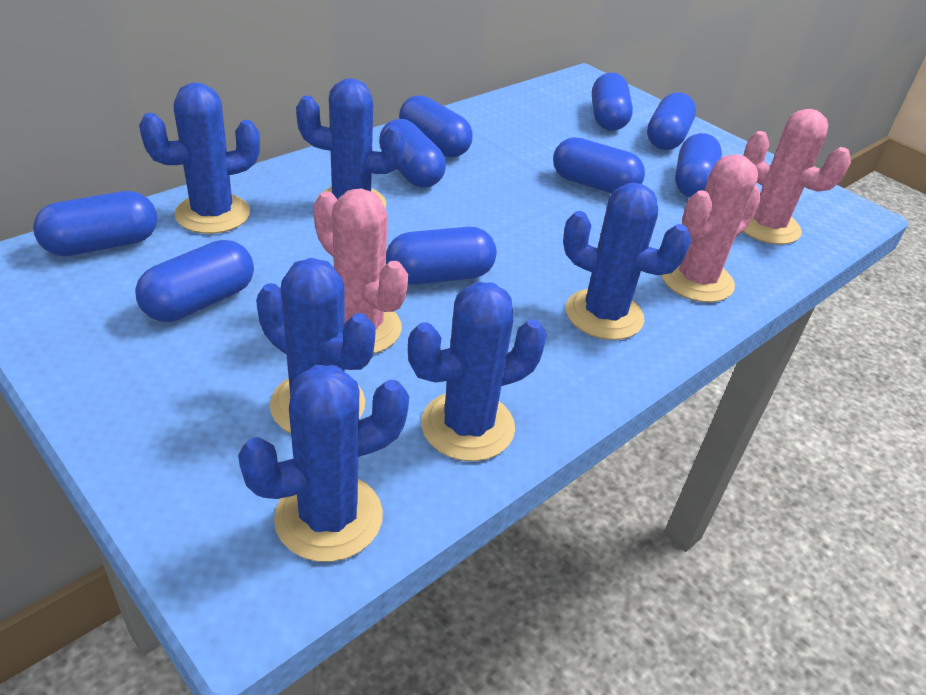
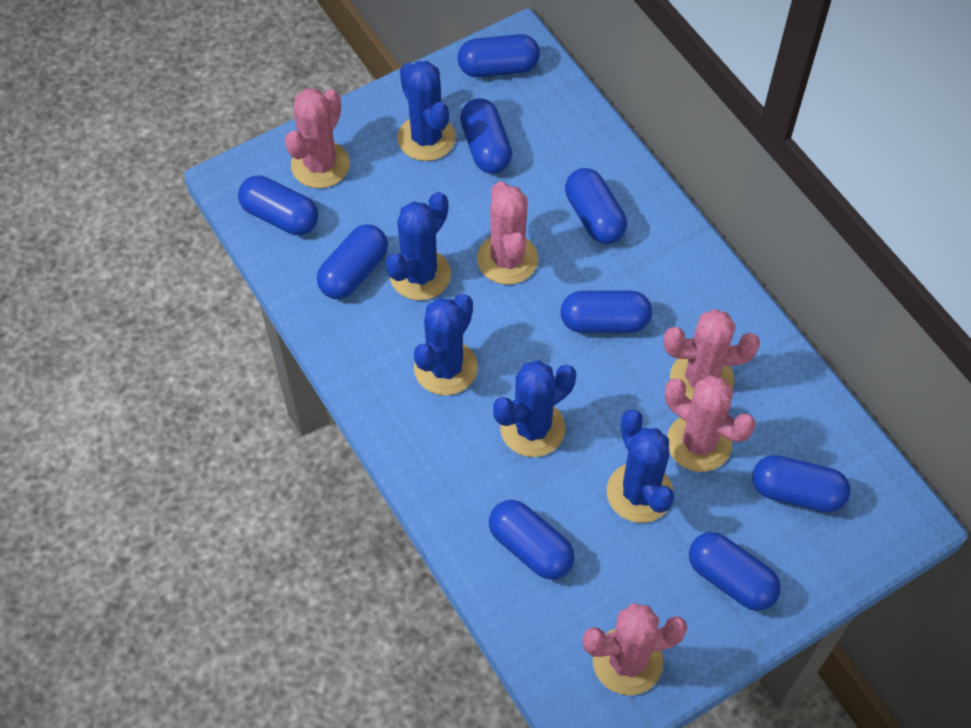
blue cactus: [139,83,260,234] [238,365,409,562] [256,258,376,433] [296,78,405,208] [408,282,547,461] [563,183,691,340] = 6 -> [386,192,451,300] [397,61,456,161] [414,294,478,395] [493,360,576,457] [607,409,674,523] = 5
pink cactus: [313,188,408,354] [661,154,761,302] [743,109,851,244] = 3 -> [285,88,350,188] [477,182,538,285] [582,603,687,696] [664,309,760,401] [665,375,755,472] = 5

